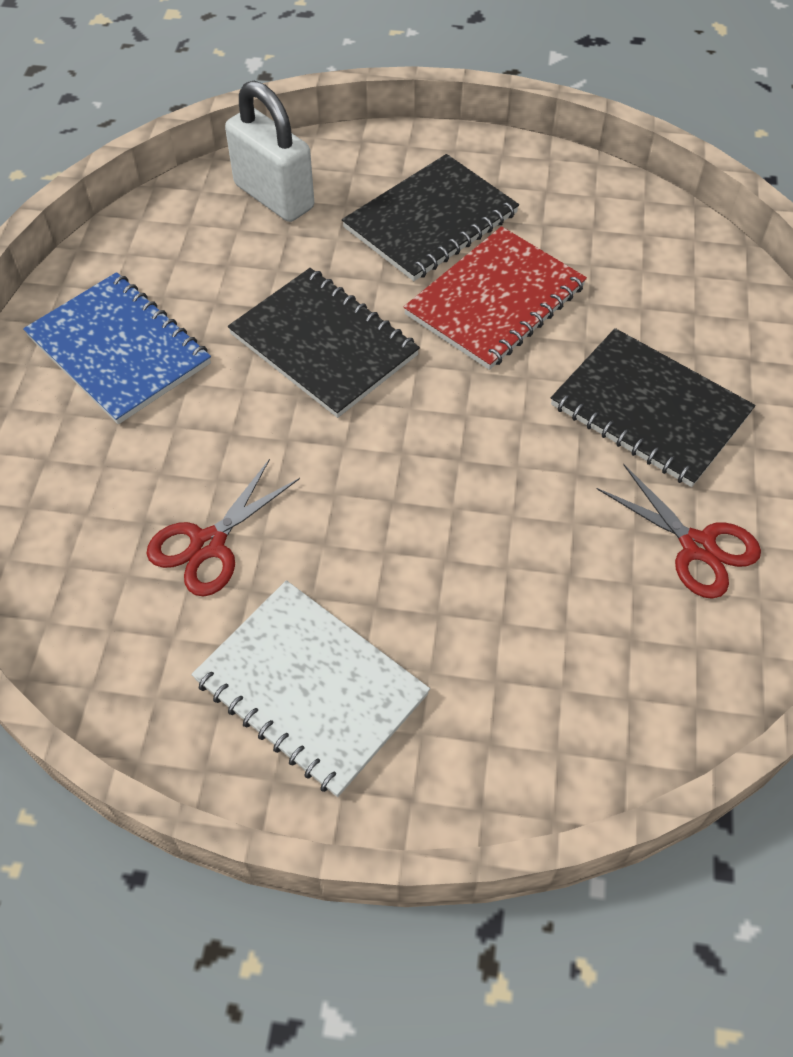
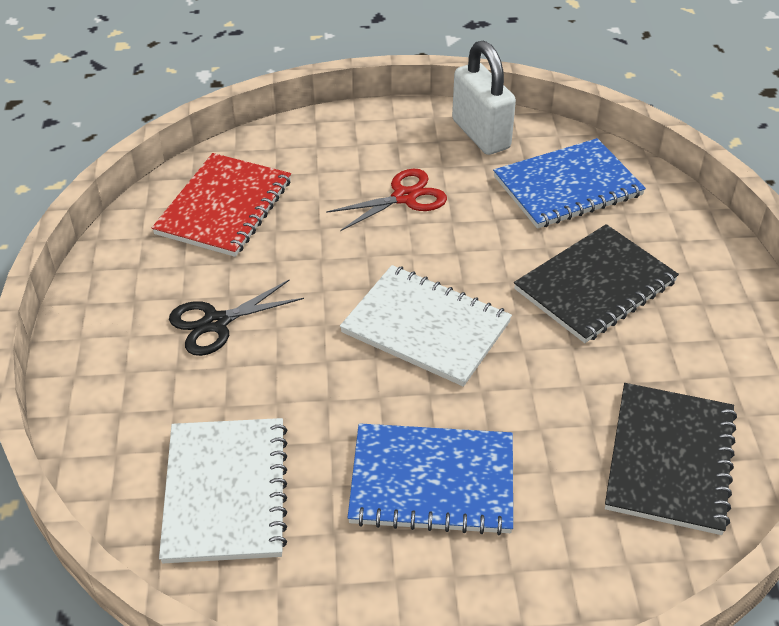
black notebook: [228,268,420,418] [342,154,519,281] [551,328,755,487] = 3 -> [514,224,679,343] [605,383,737,535] = 2
black scissors: none = 0 -> [169,279,304,356] = 1
blue notebook: [23,272,211,424] = 1 -> [347,423,513,535] [493,138,646,229] = 2
red scissors: [146,459,300,597] [597,464,761,599] = 2 -> [326,168,447,231] = 1
white notebook: [191,580,430,797] = 1 -> [159,418,287,563] [340,265,512,387] = 2

